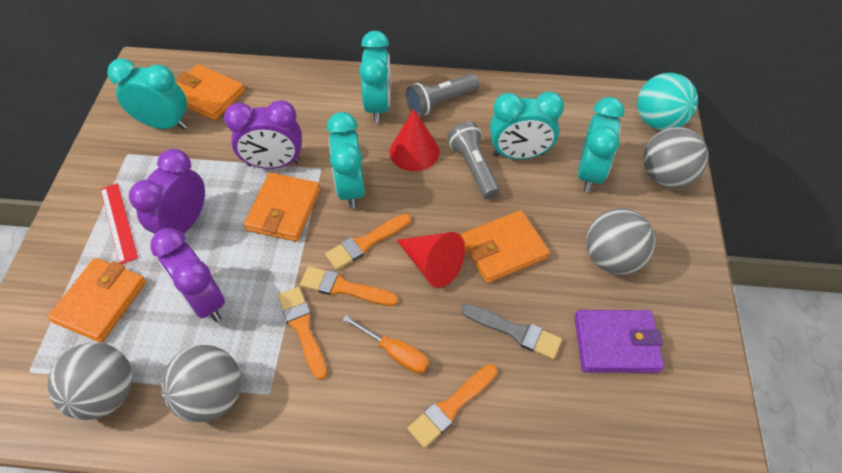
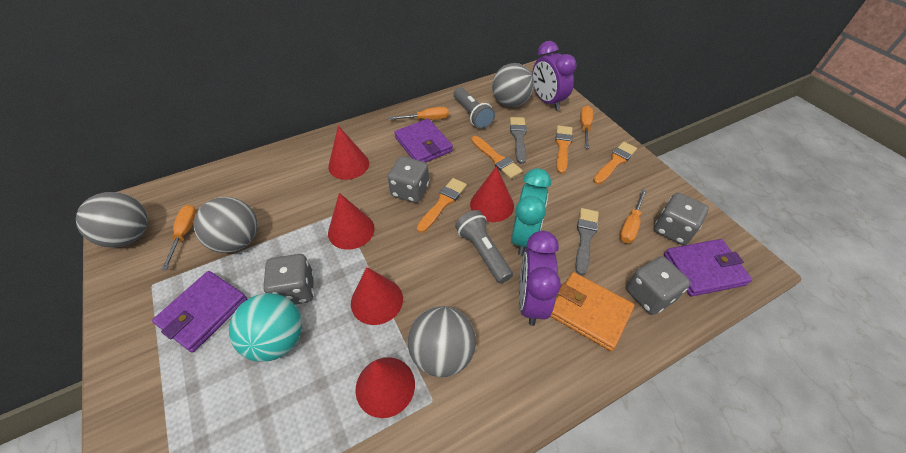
grey brush: [461,304,562,359] = 1 -> [510,117,527,164] [575,208,599,275] = 2
grey dice: none = 0 -> [263,254,314,305] [388,156,429,203] [626,256,690,315] [654,193,709,245] = 4
orange screwdriver: [342,315,429,373] = 1 -> [161,205,197,270] [388,107,449,120] [580,106,593,148] [619,189,647,244] = 4
orange wallet: [48,258,146,343] [176,64,245,121] [244,173,320,242] [461,210,550,283] = 4 -> [550,272,635,351] = 1
purple clock: [129,149,205,234] [150,228,225,322] [224,100,302,169] = 3 -> [519,231,561,326] [532,41,577,111] = 2
purple wallet: [574,310,664,373] = 1 -> [152,271,247,353] [394,119,453,162] [664,239,752,297] = 3
red cone: [389,109,440,172] [397,232,465,288] = 2 -> [328,126,369,180] [328,193,375,250] [351,267,403,325] [355,357,415,418] [470,166,514,222] = 5
red ruler: [101,183,138,264] = 1 -> none = 0
turquoise clock: [107,58,188,129] [327,112,365,209] [359,31,391,123] [490,92,564,159] [578,97,624,192] = 5 -> [511,168,551,255] = 1

